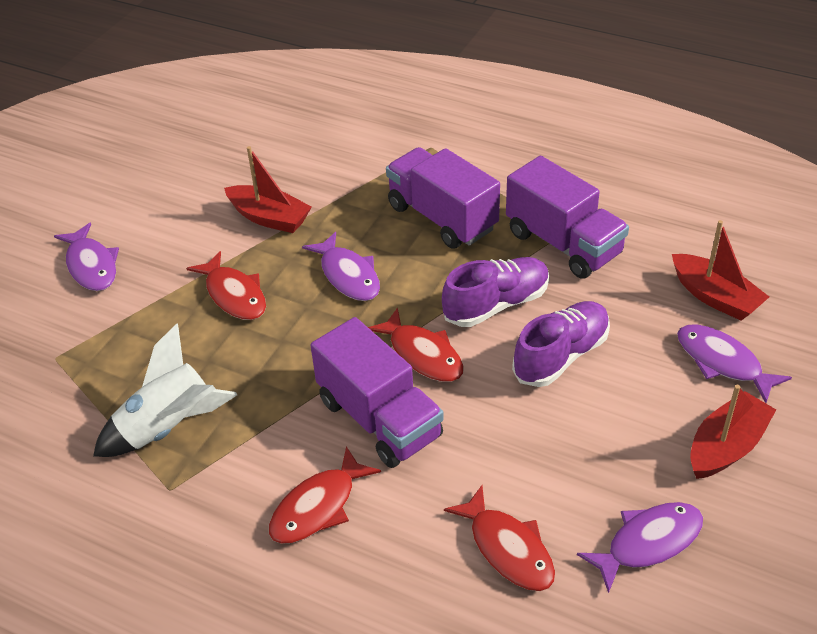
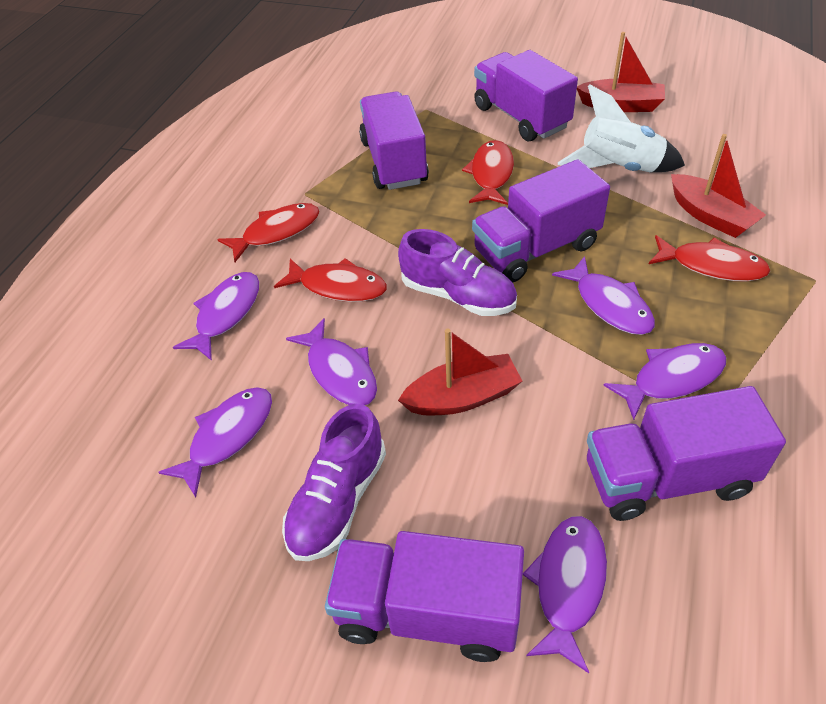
purple fish: [54,223,119,291] [302,232,380,301] [577,502,703,593] [677,325,792,403] = 4 -> [158,387,272,498] [173,272,259,361] [286,318,377,405] [523,516,607,673] [552,256,655,335] [603,343,726,420] = 6
purple truck: [311,317,444,468] [386,147,500,249] [506,156,629,279] = 3 -> [325,531,524,662] [359,91,429,190] [472,160,610,283] [474,50,578,141] [587,386,786,521] = 5

